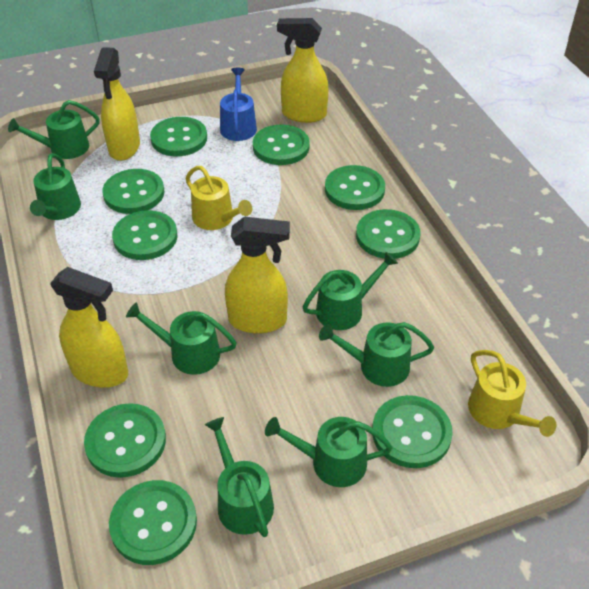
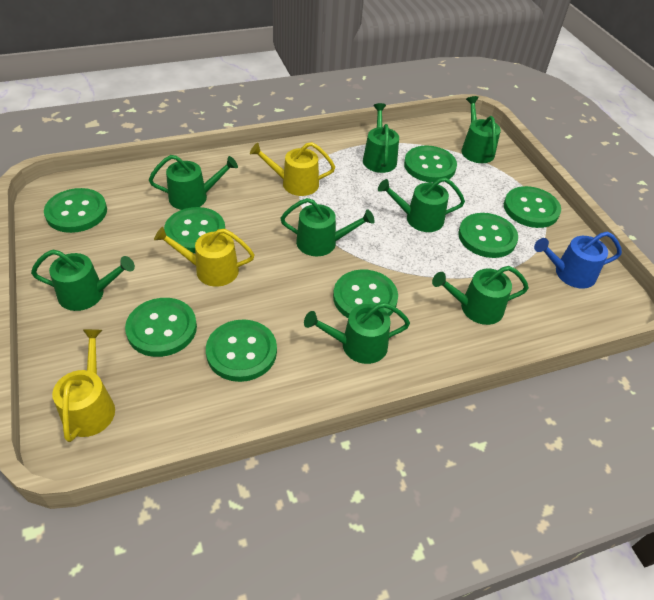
green button: [84,403,166,478] [103,169,165,214] [109,480,197,565] [112,210,177,260] [150,117,207,156] [253,125,310,165] [325,165,385,210] [356,209,421,259] [372,395,453,468] = 9 -> [44,188,107,233] [125,298,197,357] [164,207,225,253] [206,319,277,382] [333,270,398,318] [404,145,457,183] [458,213,518,258] [504,186,561,228] = 8
green watering can: [8,100,100,159] [30,153,81,220] [126,302,237,375] [205,417,274,537] [265,417,392,487] [303,252,398,330] [319,322,434,387] = 7 -> [31,250,135,311] [149,155,238,210] [280,198,375,256] [304,302,410,364] [363,103,399,173] [378,178,465,232] [432,266,529,325] [462,96,501,163] = 8
yellow spray bottle: [50,267,128,388] [94,47,140,161] [225,217,290,334] [277,18,328,123] = 4 -> none = 0
yellow watering can: [185,166,252,230] [468,350,557,437] = 2 -> [52,329,115,442] [154,227,255,287] [250,142,335,196] = 3

